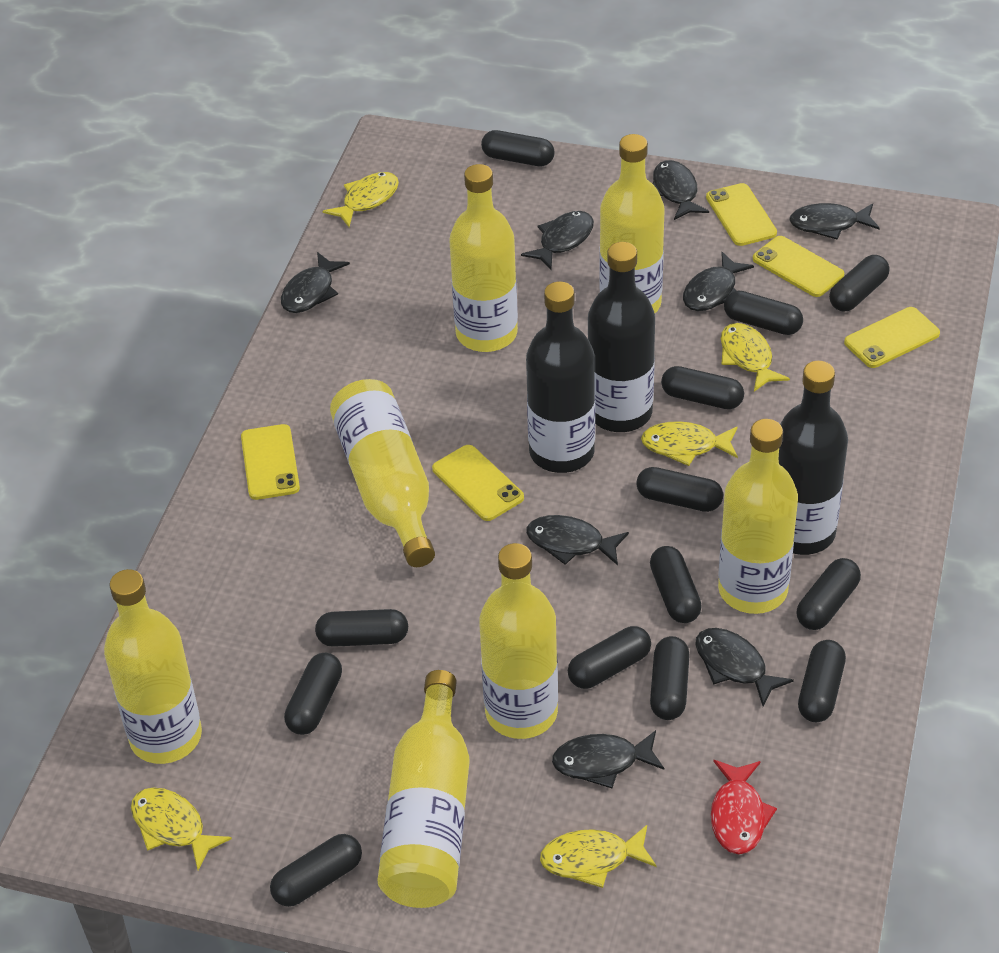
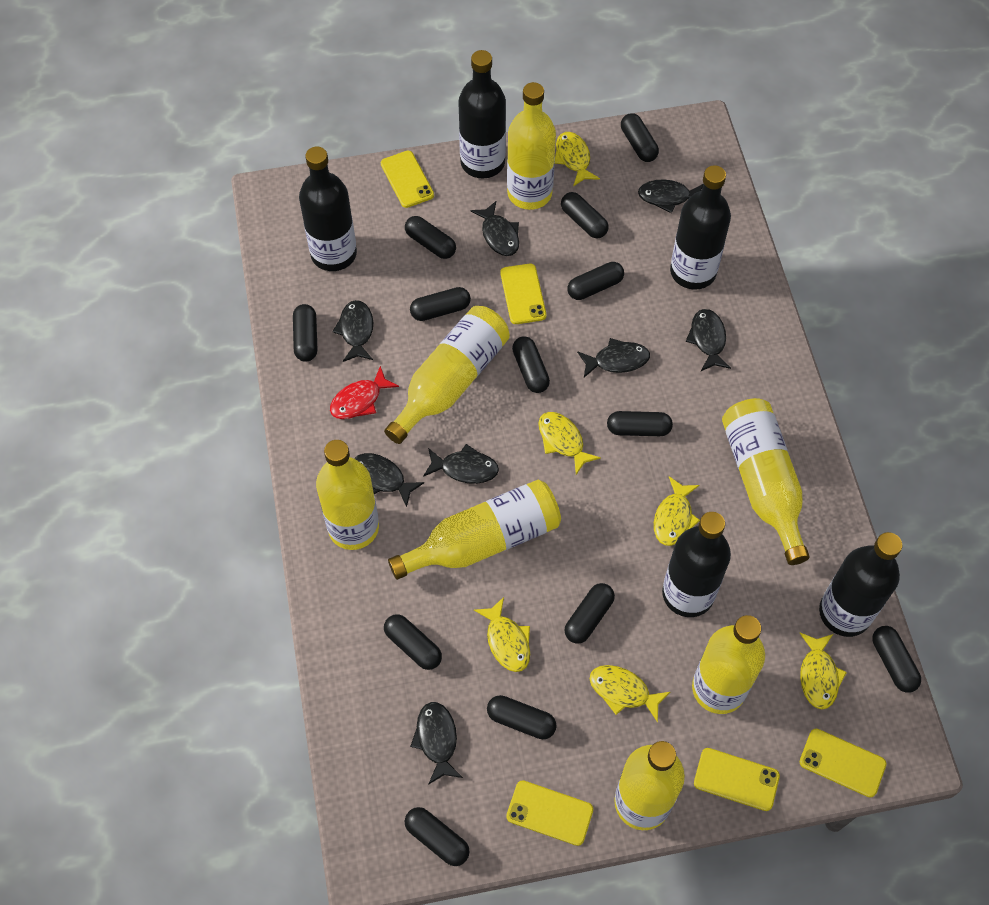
black bottle: [526,282,595,473] [588,242,655,432] [779,361,848,555] = 3 -> [299,146,357,271] [458,50,506,179] [662,512,731,617] [670,165,731,290] [819,532,902,637] = 5
yellow fish: [131,787,232,870] [323,172,399,227] [540,825,657,888] [641,421,738,466] [721,323,790,392] = 5 -> [474,597,530,672] [538,412,601,475] [555,132,600,186] [590,665,670,722] [654,476,700,546] [800,633,847,710] = 6

